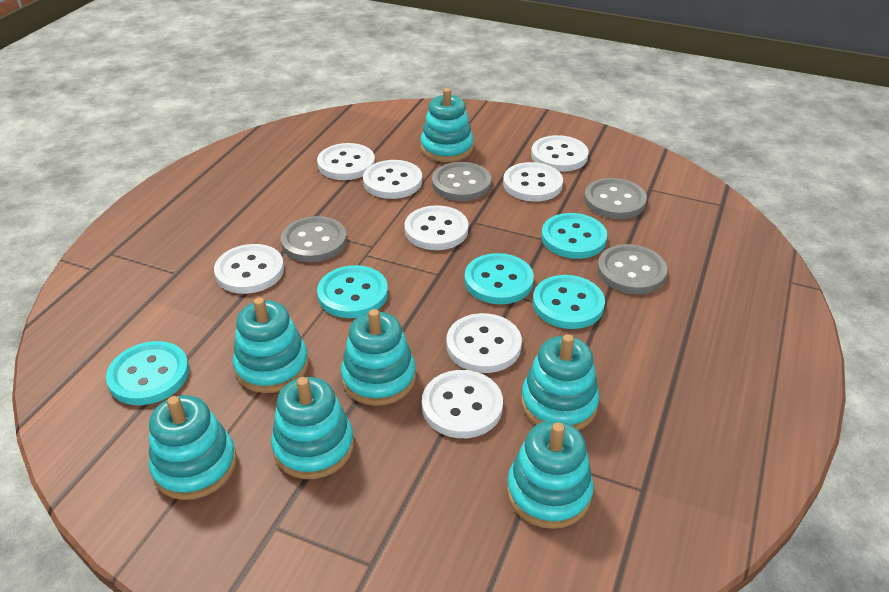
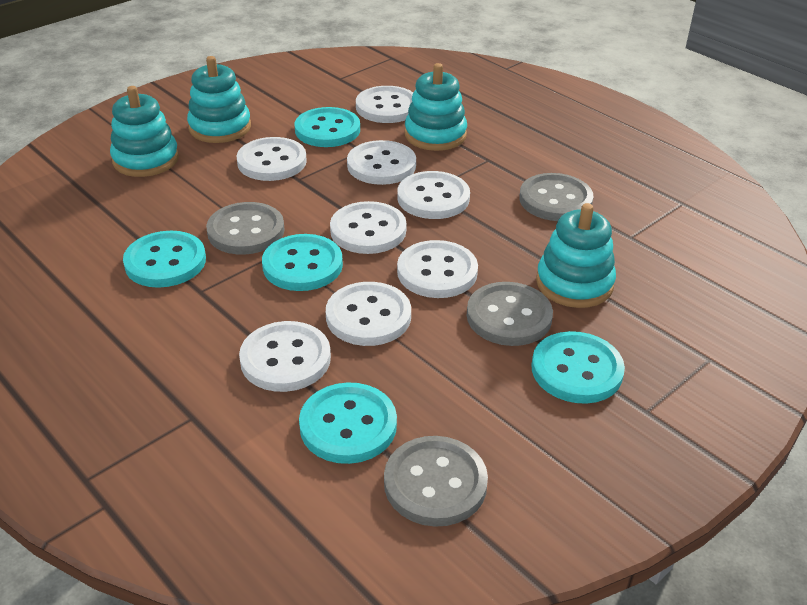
turquoise stacking toy: [149,395,237,500] [233,298,309,393] [271,377,354,479] [341,309,416,406] [420,88,474,162] [507,421,594,529] [521,334,599,430] = 7 -> [110,86,179,177] [187,56,251,143] [405,63,467,151] [536,203,616,308] = 4

